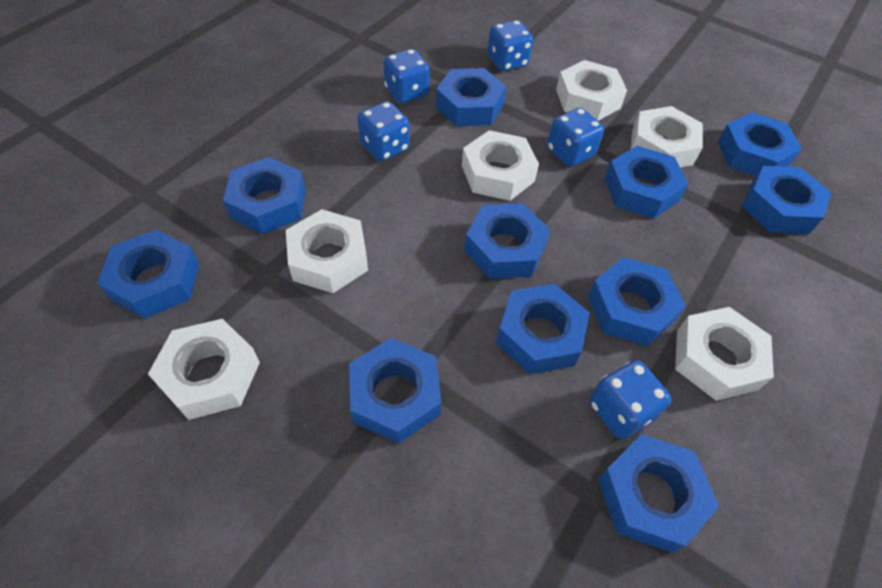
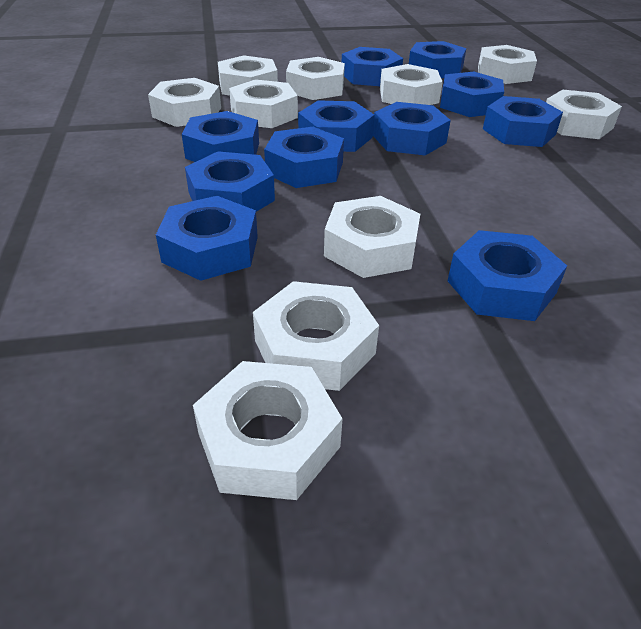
blue dice: [358,101,410,161] [383,49,430,104] [488,20,533,71] [547,108,604,167] [590,360,671,439] = 5 -> none = 0
white nut: [148,319,260,420] [286,209,368,293] [462,130,539,201] [556,60,627,121] [631,106,703,168] [675,307,774,401] = 6 -> [148,78,221,127] [193,361,343,500] [218,55,278,95] [229,79,298,128] [253,281,379,391] [286,57,345,100] [324,196,420,278] [380,64,443,105] [478,45,537,84] [546,90,622,139] = 10

